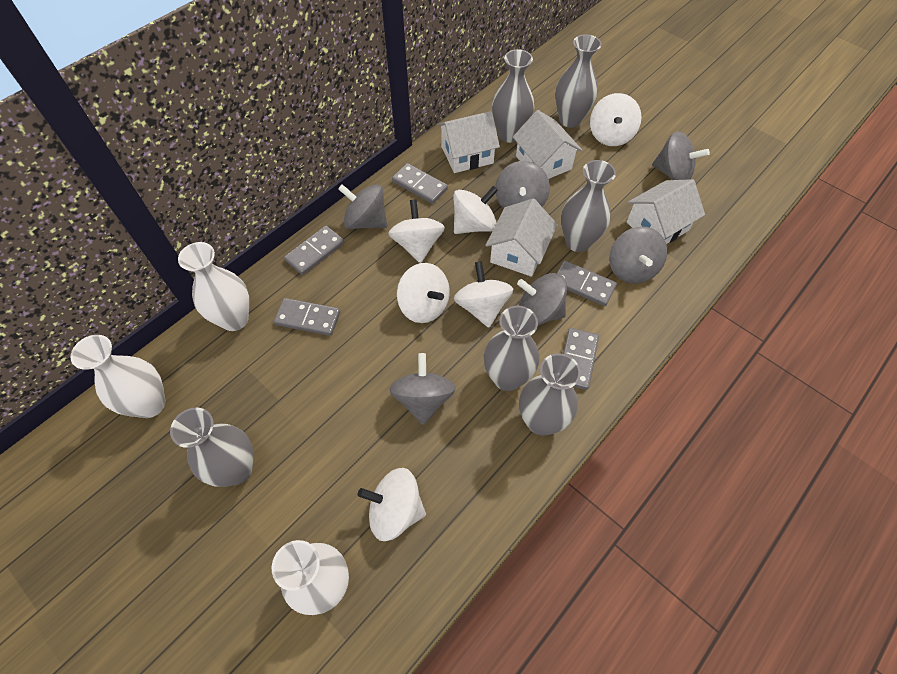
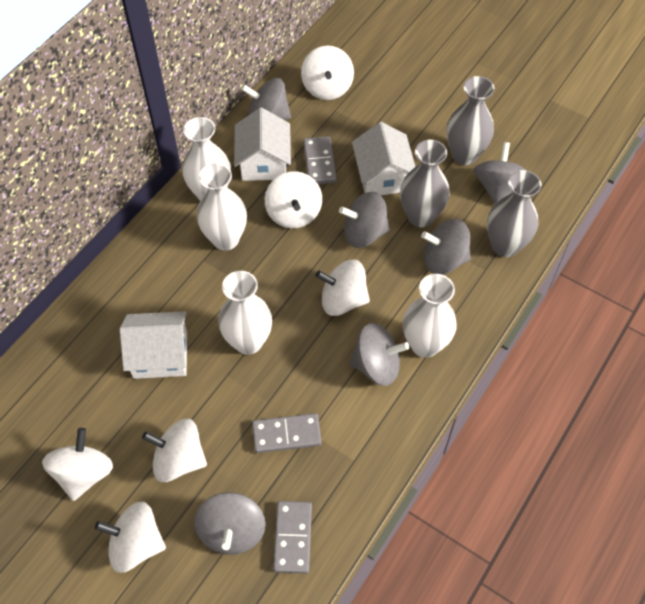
grey domino: [274,298,340,336] [284,226,344,275] [392,163,448,204] [557,261,617,306] [563,328,599,390] = 5 -> [252,413,322,453] [273,501,312,573] [303,136,337,184] = 3
grey vase: [170,407,254,487] [484,306,540,391] [492,49,534,143] [519,353,581,436] [555,35,601,128] [561,160,616,252] = 6 -> [400,140,450,227] [446,76,495,165] [487,170,542,257] = 3
white house: [437,111,500,173] [485,199,558,277] [513,110,582,179] [627,179,705,244] = 4 -> [120,311,187,379] [234,107,291,181] [352,122,416,195] = 3
white vase: [71,335,165,418] [178,242,249,331] [272,540,349,615] = 3 -> [182,117,231,201] [197,163,247,251] [218,271,272,355] [403,274,457,358] = 4

